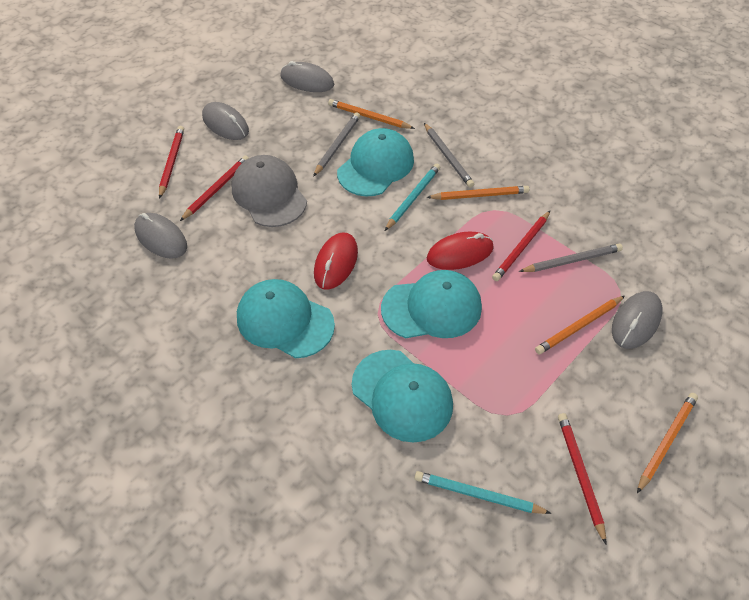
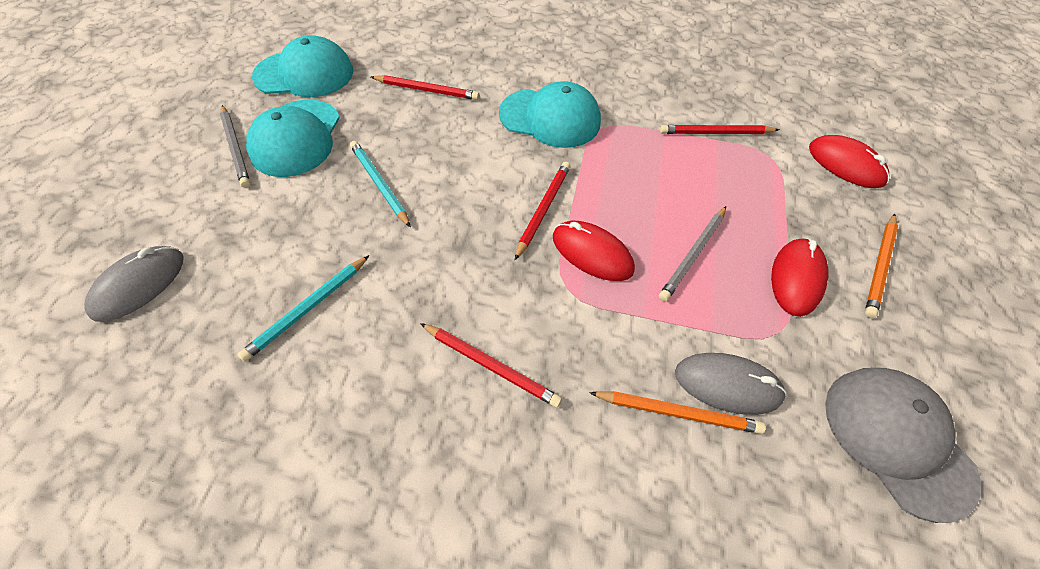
grey mouse: [134,213,187,259] [202,102,249,140] [281,61,334,92] [612,291,663,349] = 4 -> [85,246,184,322] [675,353,787,415] = 2
grey pencil: [313,112,360,177] [424,123,474,188] [519,244,623,272] = 3 -> [220,105,250,188] [659,206,726,302] = 2
orange pencil: [328,99,415,129] [426,186,529,200] [535,296,625,355] [637,393,698,493] = 4 -> [589,391,766,434] [865,214,898,318] = 2
red mouse: [314,232,358,290] [427,232,494,270] = 2 -> [553,221,635,281] [771,238,828,317] [809,135,890,188] = 3
turquoise cap: [237,279,335,358] [337,128,414,196] [352,350,453,443] [381,270,482,338] = 4 -> [246,99,340,177] [252,35,353,97] [499,81,601,148] = 3

